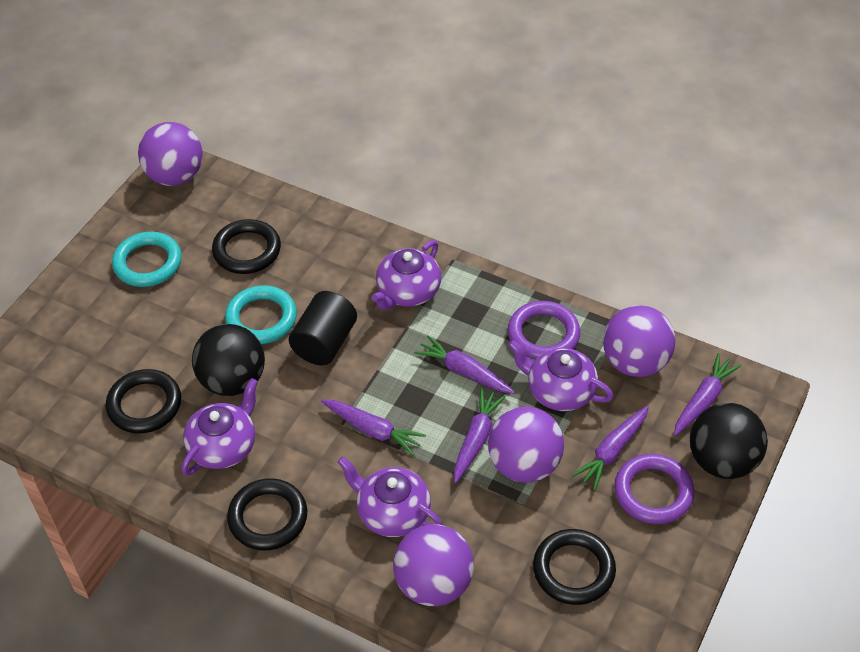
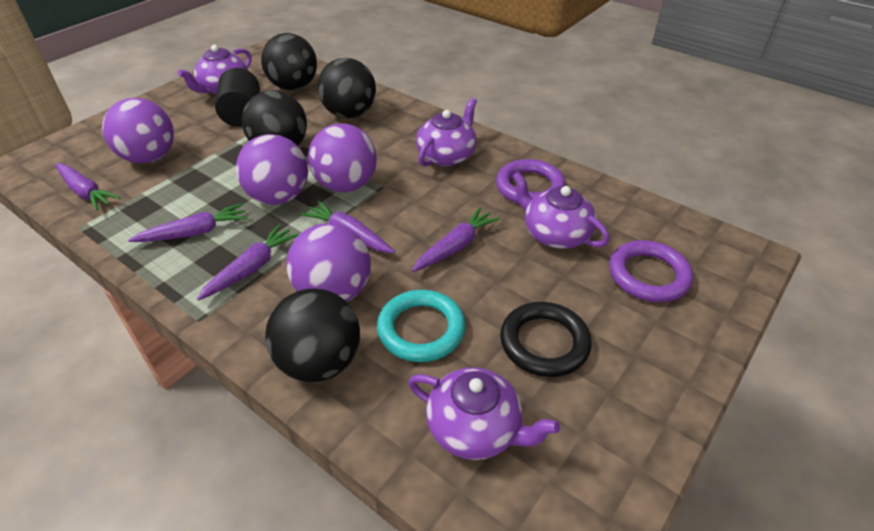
black ball: [192,324,265,396] [690,403,768,479] = 2 -> [242,90,307,146] [261,33,317,90] [265,288,360,382] [317,58,376,118] = 4
black ring: [106,369,181,433] [212,219,281,274] [227,478,307,551] [533,529,616,605] = 4 -> [500,302,592,377] = 1
turquoise ring: [112,232,182,287] [225,285,297,344] = 2 -> [377,290,466,362] = 1

